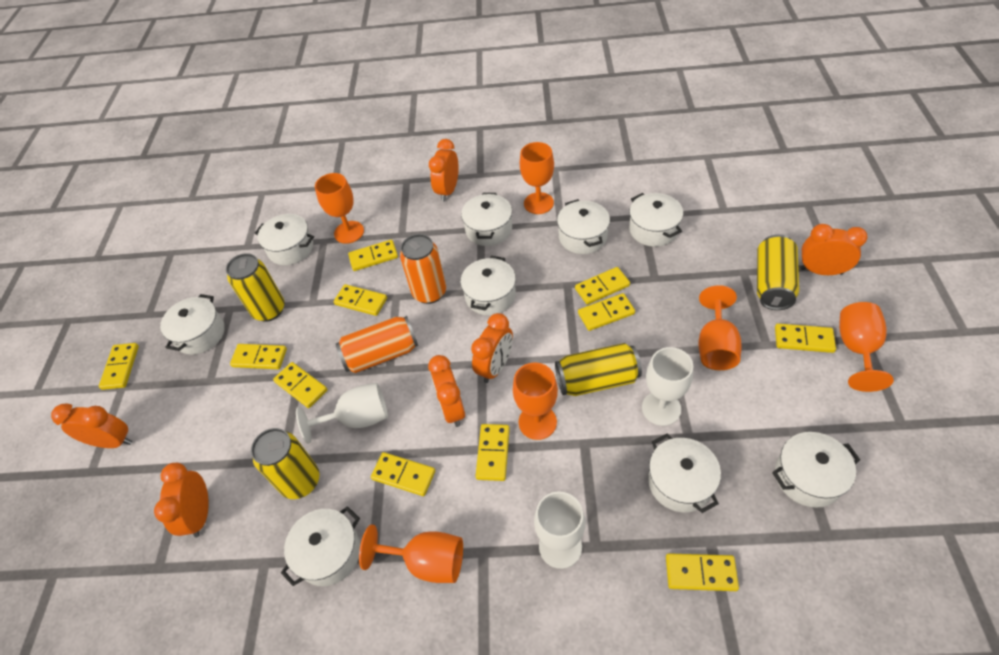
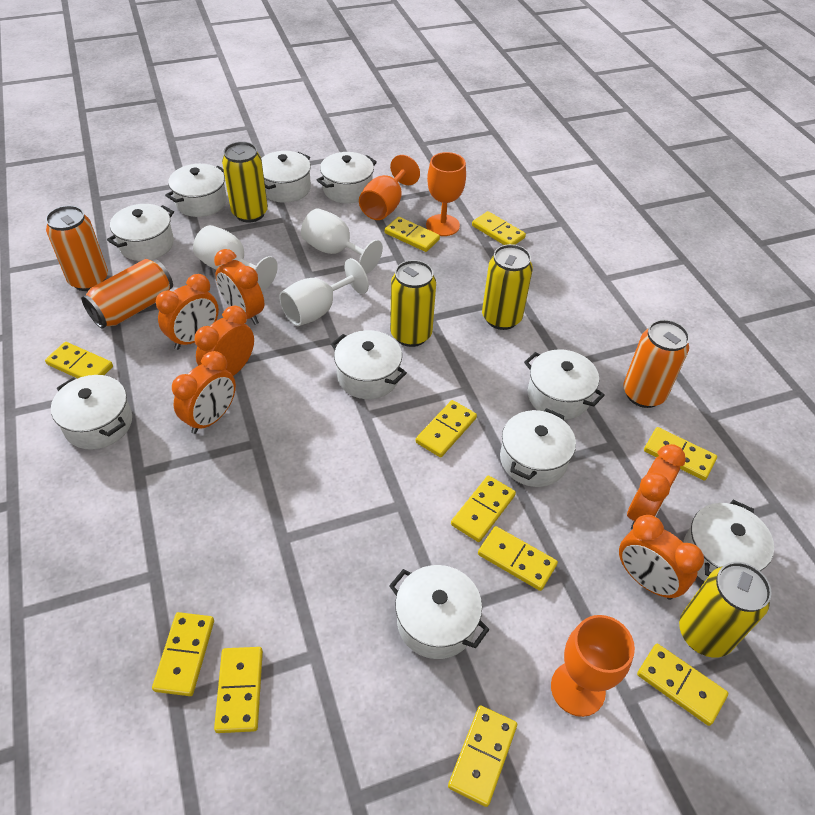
orange can: [336,316,418,373] [400,234,446,304] = 2 -> [46,205,108,291] [81,259,173,329] [623,320,690,408] = 3
orange goblet: [315,173,364,244] [359,524,463,583] [513,363,558,440] [520,142,554,214] [699,285,742,370] [839,302,894,392] = 6 -> [359,155,420,220] [426,152,466,236] [551,615,635,717] = 3
white pot: [160,294,225,355] [255,214,314,265] [281,506,360,586] [460,256,516,315] [461,193,512,246] [557,199,610,254] [629,193,683,247] [648,433,721,513] [772,432,860,508] = 9 -> [51,375,132,449] [107,204,174,261] [165,164,227,217] [261,151,311,203] [317,152,377,203] [331,330,407,399] [389,565,489,659] [500,408,576,487] [524,349,605,420] [683,500,774,581] = 10

